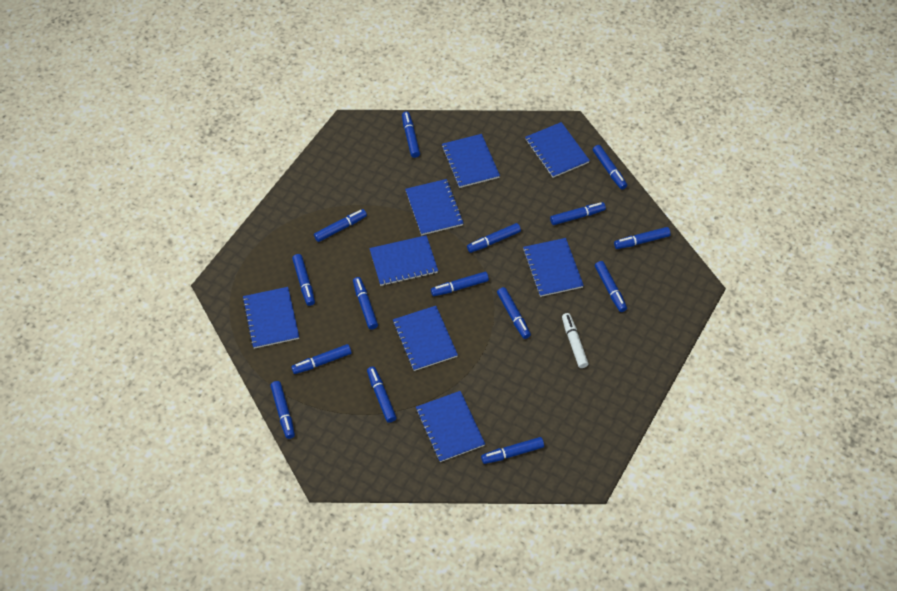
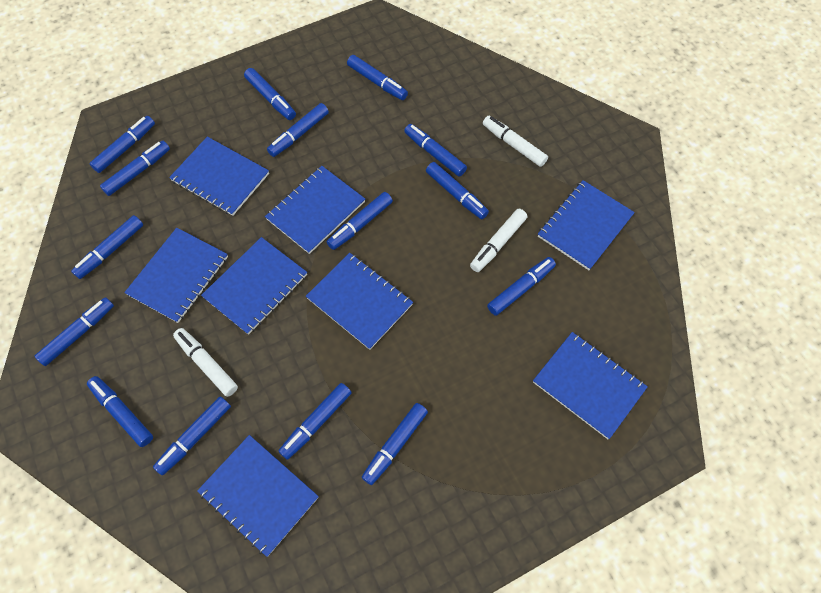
white marker: [562,313,588,368] = 1 -> [173,328,238,397] [470,209,527,272] [483,116,548,167] = 3

